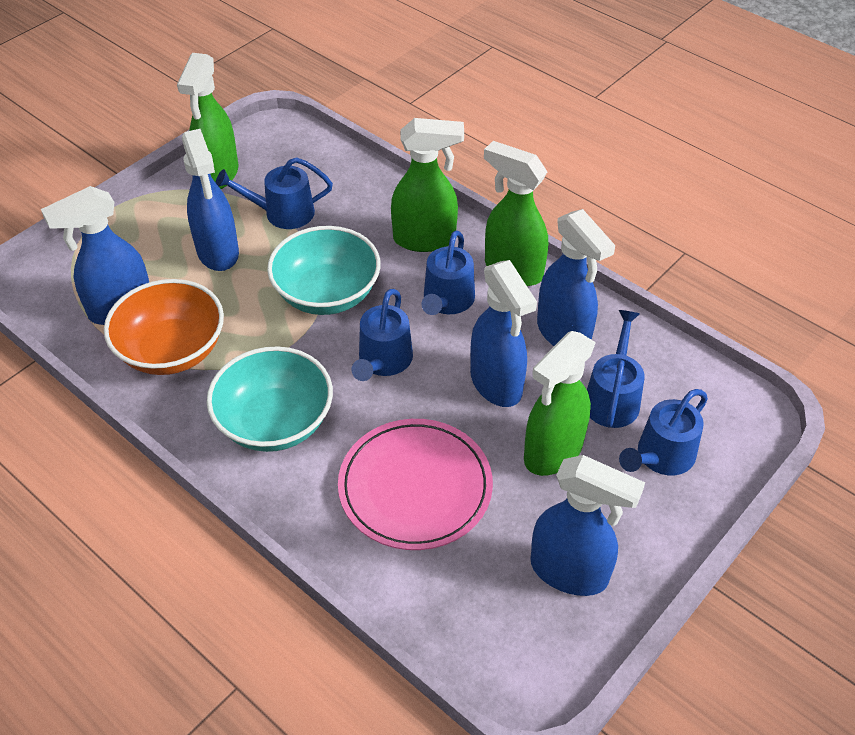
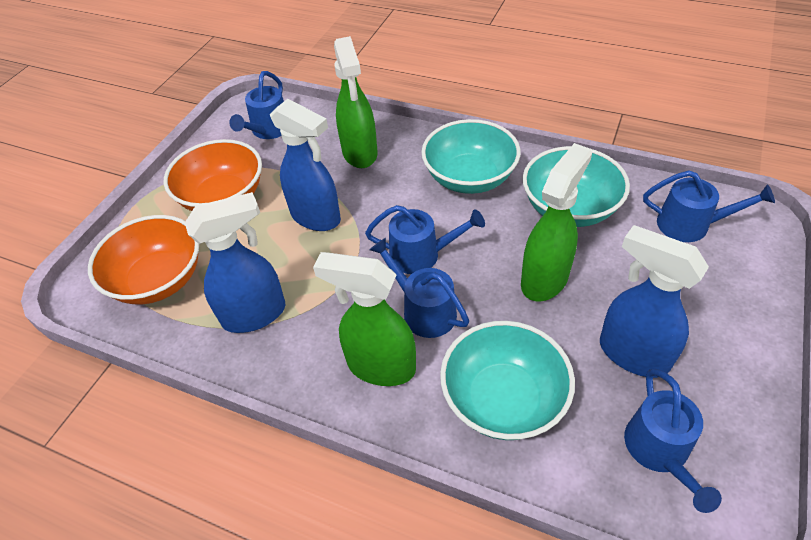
blue spray bottle: [41,186,149,325] [182,129,239,271] [470,260,537,407] [531,455,645,596] [537,209,615,346] = 5 -> [185,192,286,333] [270,99,341,231] [600,225,709,378] = 3
green spray bottle: [177,53,238,189] [391,118,464,252] [484,141,548,286] [524,331,596,476] = 4 -> [313,252,416,386] [334,36,378,168] [521,143,592,302] = 3
orange bowl: [104,279,224,375] = 1 -> [88,215,199,304] [164,139,262,211] = 2
pink plate: [338,419,493,550] = 1 -> none = 0
turquoise bowl: [207,346,333,452] [267,226,381,315] = 2 -> [421,119,521,194] [440,321,575,440] [523,146,630,227] = 3

